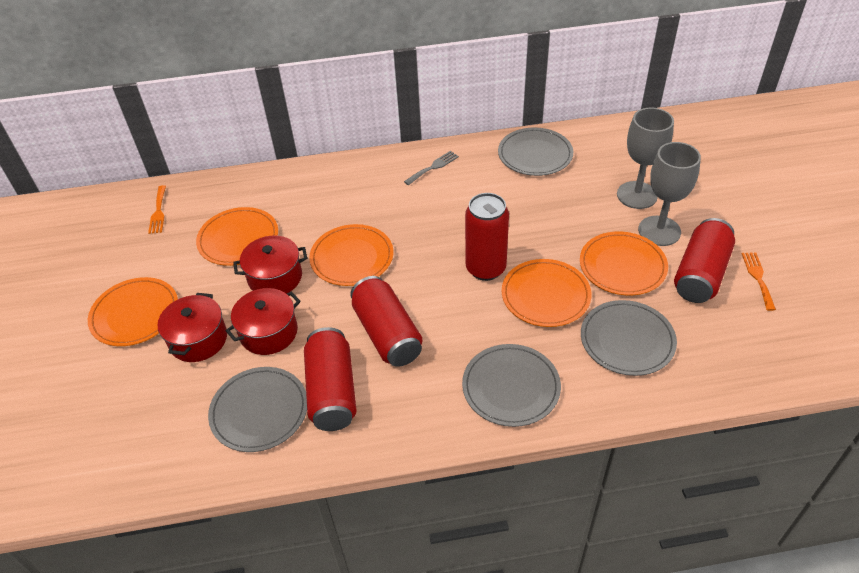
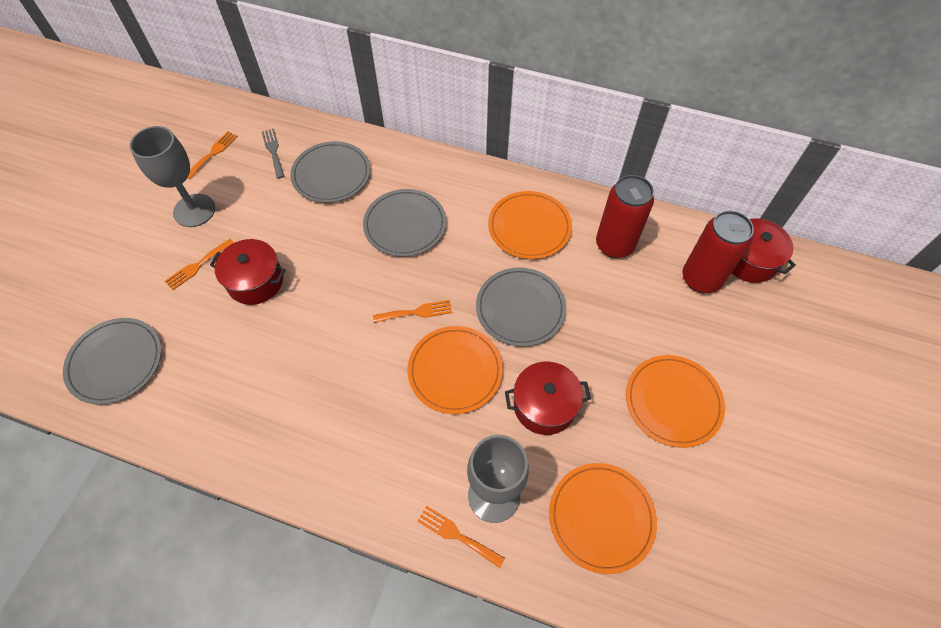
orange fork: [148,185,166,234] [742,252,776,311] = 2 -> [165,239,234,290] [188,131,238,179] [373,300,452,323] [417,506,505,568] = 4
orange plate: [88,277,178,346] [196,207,278,266] [309,224,393,286] [502,259,591,327] [580,231,668,295] = 5 -> [407,326,503,414] [488,191,572,259] [549,463,657,574] [626,355,725,448] = 4
red can: [304,327,357,431] [350,276,422,367] [465,193,509,281] [674,218,735,303] = 4 -> [596,175,654,258] [683,211,754,293] = 2

